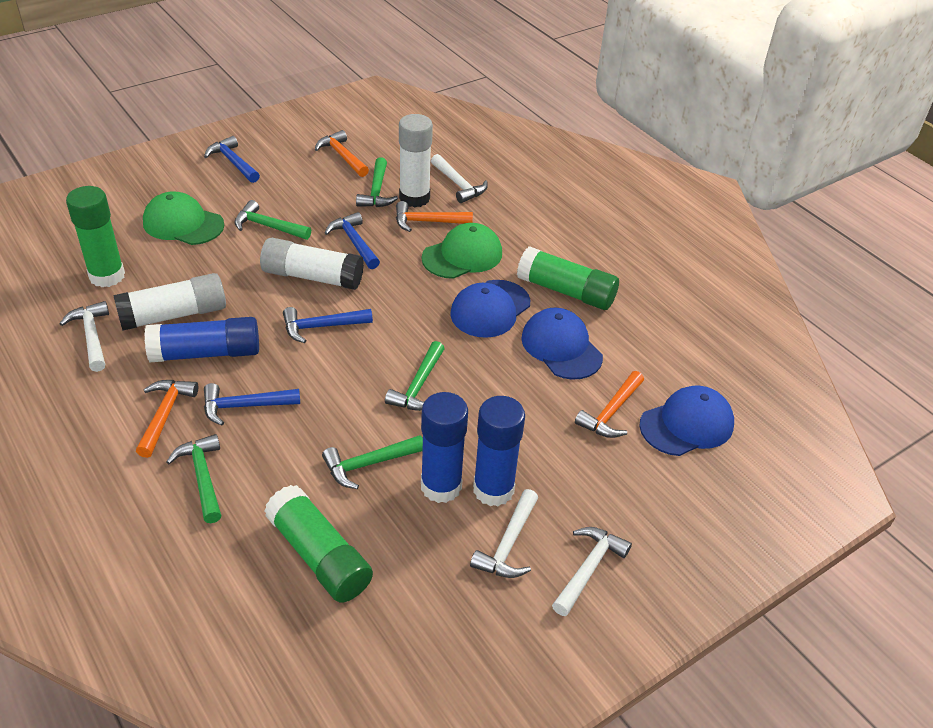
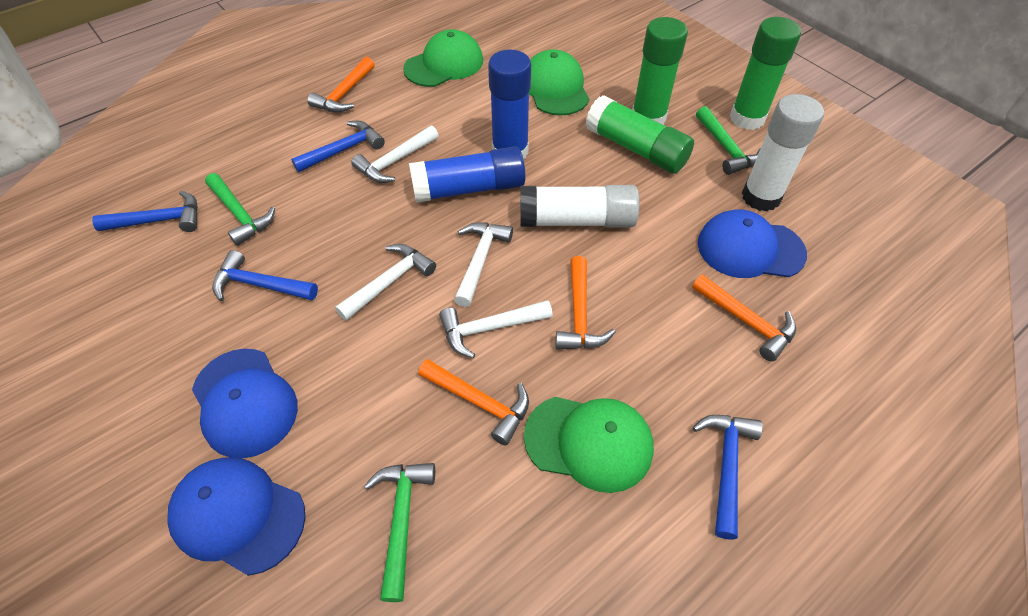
blue glue stick: [144,317,259,363] [421,392,468,503] [473,396,525,506] = 3 -> [409,146,526,203] [488,50,531,159] = 2
green cap: [143,191,225,245] [421,223,502,279] = 2 -> [403,29,483,87] [524,397,654,493] [529,49,589,116] = 3
green hammer: [166,434,221,523] [235,200,311,240] [322,435,423,489] [356,157,398,207] [385,341,445,411] = 5 -> [205,173,275,246] [364,463,435,602] [696,106,761,175] = 3
white glue stick: [113,273,226,331] [260,238,364,290] [399,114,433,207] = 3 -> [520,185,640,227] [742,94,824,211] = 2

